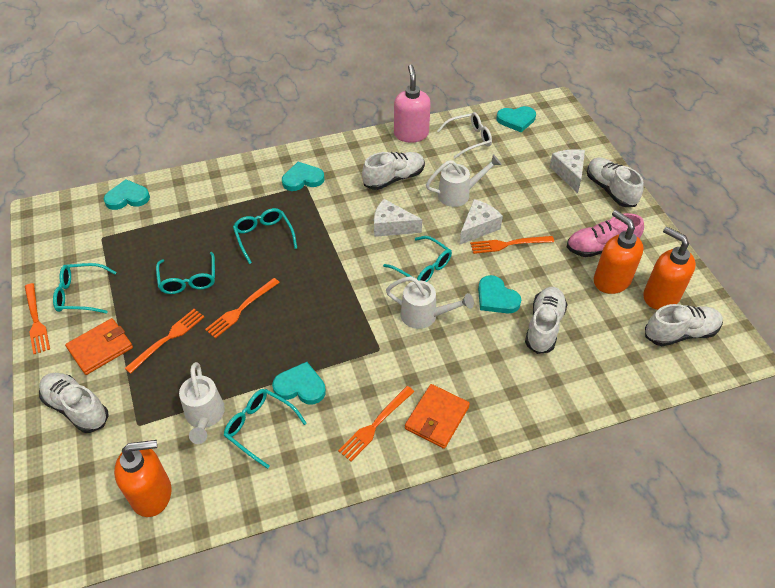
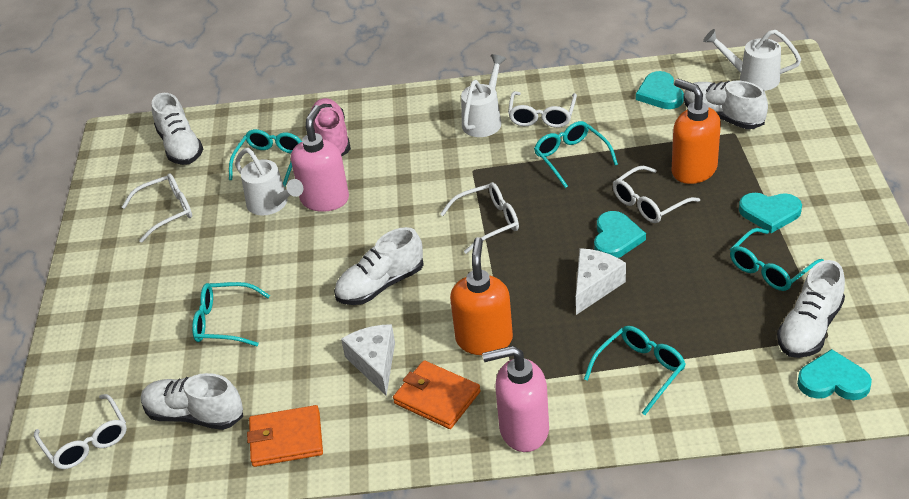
orange fork: [25,283,50,354] [125,309,204,374] [205,278,280,339] [338,386,414,461] [470,236,554,254] = 5 -> none = 0
orange soap dispenser: [114,440,172,517] [594,210,644,294] [643,227,696,310] = 3 -> [450,237,513,355] [671,79,721,184] = 2
pink soap dispenser: [394,65,431,143] = 1 -> [291,105,349,212] [482,346,549,452] = 2
turquoise heart: [104,179,150,210] [272,362,326,404] [282,162,324,191] [478,275,521,313] [496,106,536,132] = 5 -> [594,211,646,258] [636,71,684,109] [739,193,802,233] [797,349,872,400] = 4
white cheese: [374,199,422,237] [460,199,503,244] [549,149,585,193] = 3 -> [341,324,395,396] [576,248,626,315] = 2
white glasses: [437,112,492,158] = 1 -> [34,394,127,469] [122,173,192,243] [440,182,519,254] [508,91,577,128] [613,166,700,223] = 5

